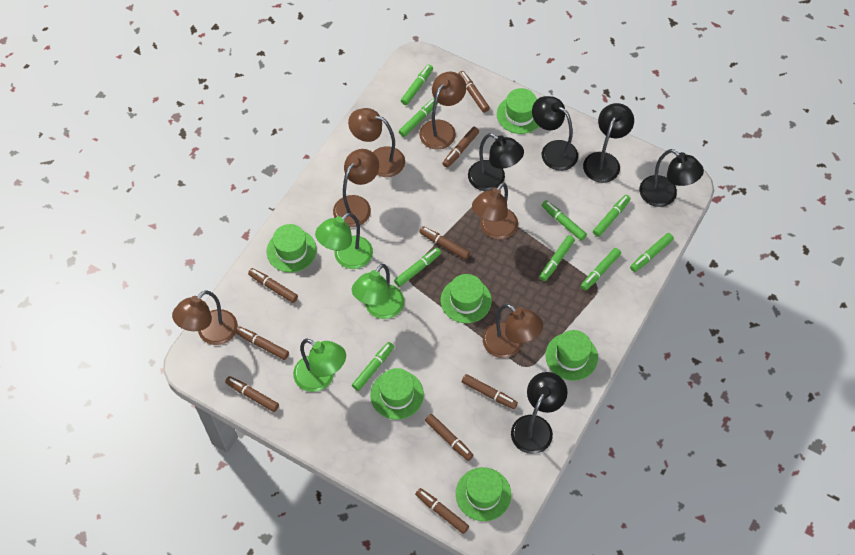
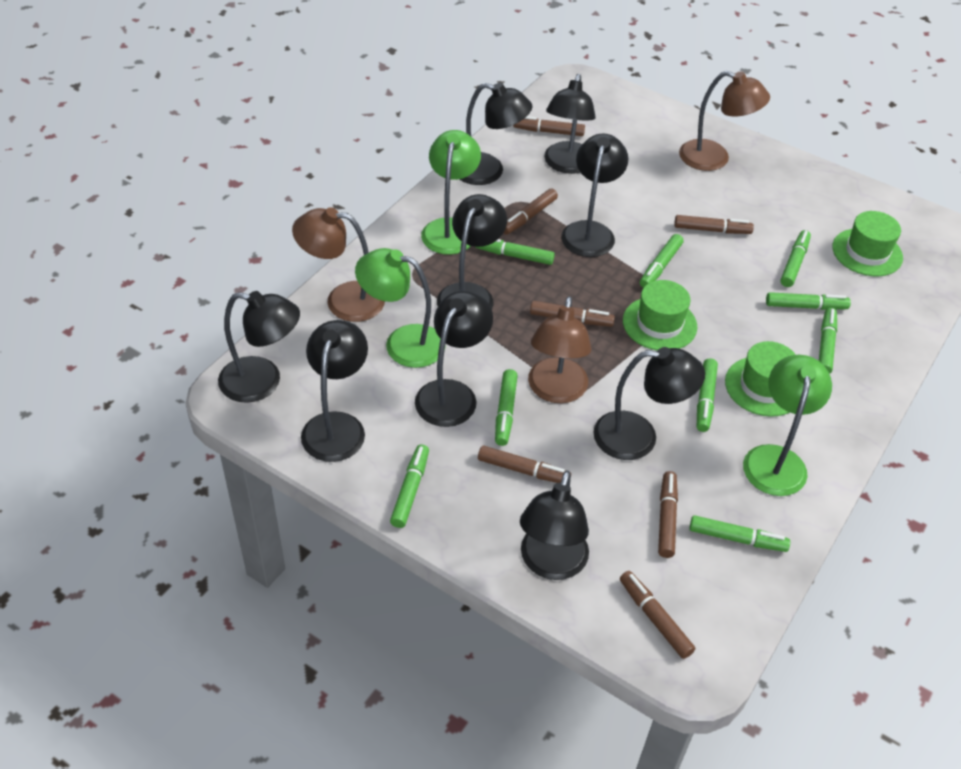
black lamp: [468,133,524,191] [511,372,568,454] [532,96,578,171] [583,103,634,183] [639,149,704,207] = 5 -> [218,291,300,403] [301,320,368,462] [415,291,493,427] [437,194,507,309] [459,83,532,185] [520,470,589,580] [544,74,596,174] [561,133,628,257] [593,347,705,460] = 9
brown lamp: [172,290,238,345] [333,149,379,227] [348,108,405,177] [419,72,466,150] [472,182,518,240] [483,304,543,358] = 6 -> [292,207,385,322] [528,296,592,403] [679,71,770,171] = 3
brown marker: [225,376,279,412] [236,327,289,360] [248,268,298,303] [415,488,469,534] [419,226,470,260] [425,414,474,461] [443,127,479,168] [458,71,490,113] [462,374,518,409] = 9 -> [478,446,571,483] [504,189,558,235] [513,116,585,136] [530,301,615,327] [620,571,695,659] [658,471,678,558] [674,215,754,234] = 7
green hat: [267,224,317,273] [370,368,424,420] [441,274,492,323] [456,467,511,521] [497,88,539,134] [545,330,598,381] = 6 -> [623,280,697,350] [725,341,796,417] [832,211,903,276] = 3

